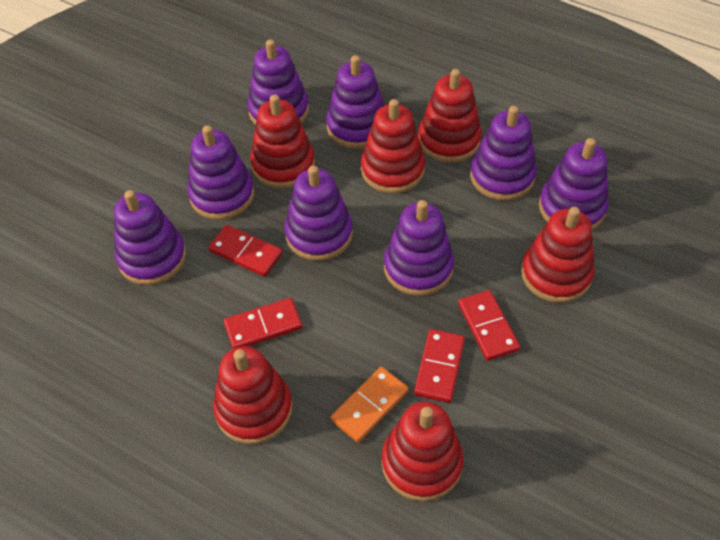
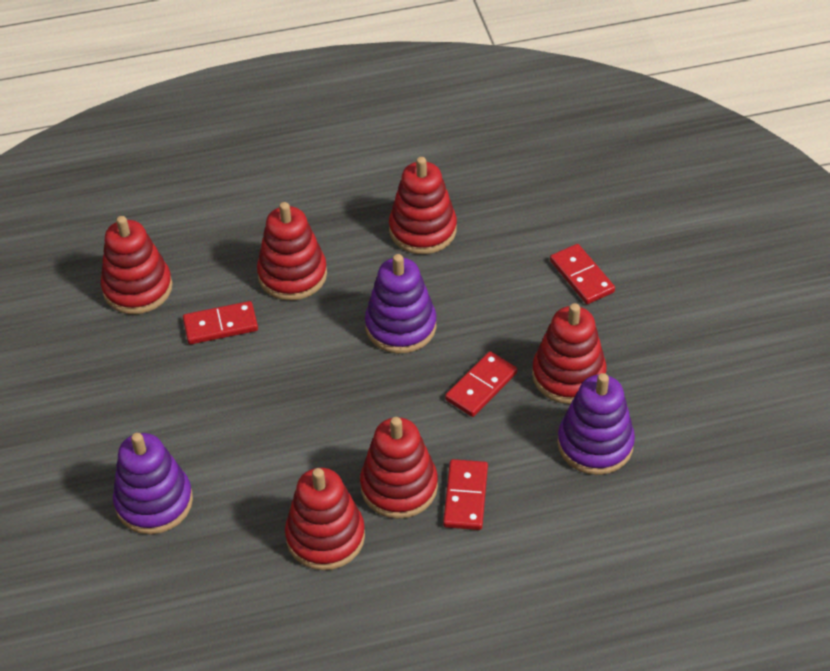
orange domino: [331,367,409,443] = 1 -> none = 0
purple stacking toy: [114,190,186,285] [187,125,255,220] [248,39,309,125] [284,166,353,261] [326,55,385,149] [384,200,454,296] [470,106,537,201] [539,138,609,230] = 8 -> [113,433,193,534] [365,254,436,353] [557,373,635,475] = 3

